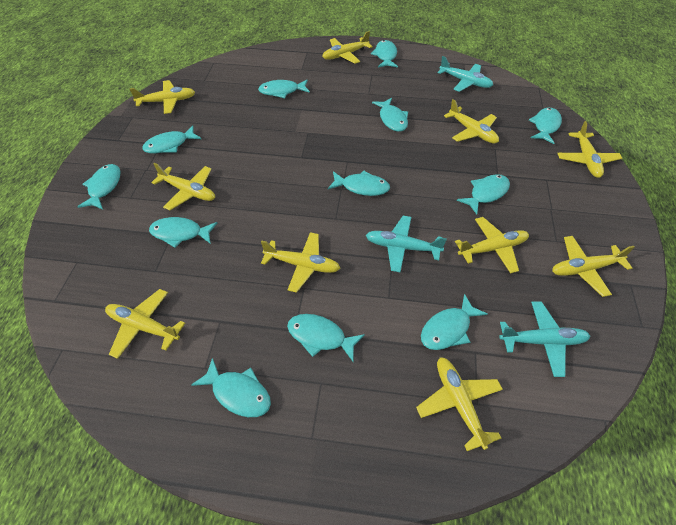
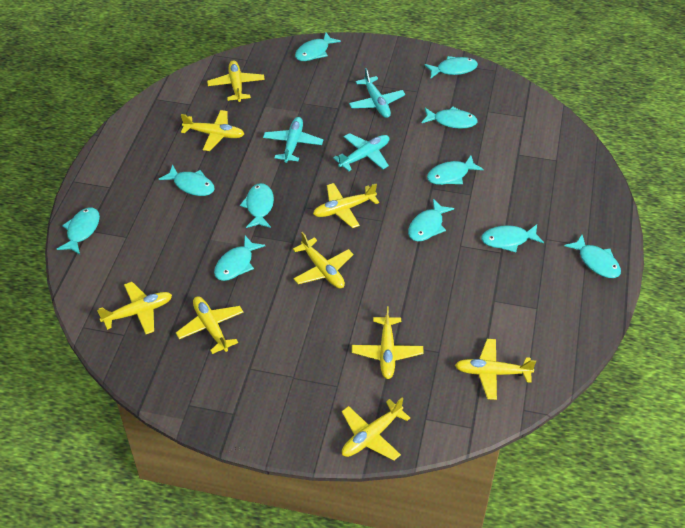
turquoise fish: [77,164,121,209] [142,125,201,153] [149,217,217,248] [191,358,271,417] [258,80,310,98] [287,314,365,361] [328,170,390,196] [371,40,398,68] [372,98,408,132] [421,294,488,350] [457,174,510,214] [529,107,562,144] = 12 -> [57,207,100,255] [159,165,215,196] [214,236,265,281] [240,183,274,228] [295,33,341,61] [408,199,454,242] [421,106,478,129] [424,56,478,78] [427,155,484,185] [481,224,544,252] [564,235,621,278] = 11
yellow plane: [105,289,185,359] [130,80,195,114] [151,163,215,210] [261,232,340,293] [322,31,373,64] [416,357,503,451] [444,99,499,144] [455,217,529,274] [552,236,635,297] [557,121,622,178] = 10 -> [97,282,172,334] [176,296,243,354] [181,110,244,151] [207,60,265,102] [293,232,353,288] [313,183,379,228] [342,398,410,461] [352,306,423,379] [455,339,536,400] = 9

